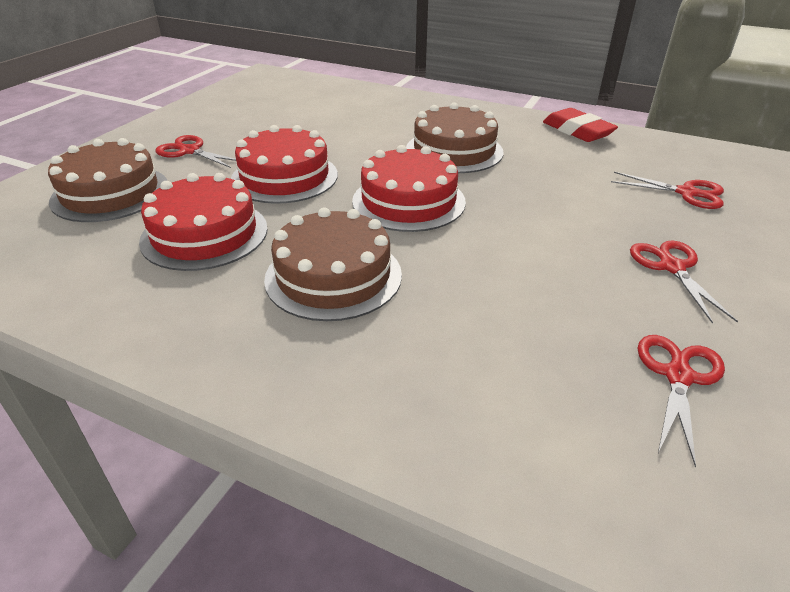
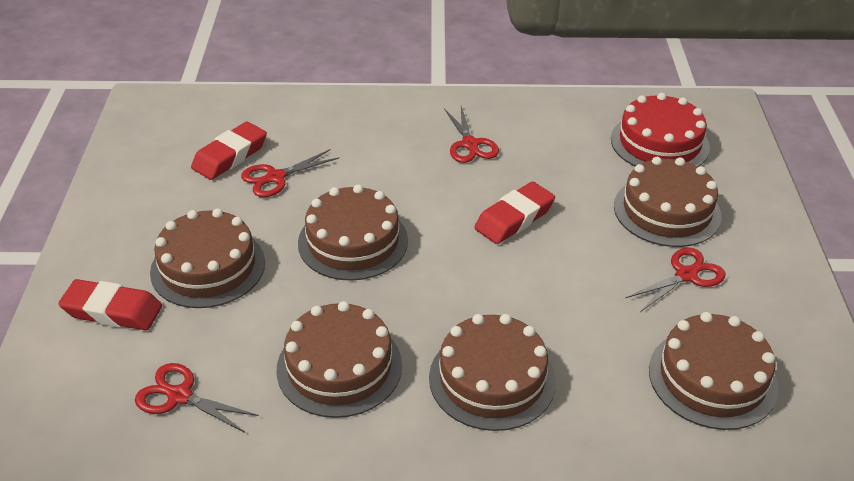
brown cake: [48,138,167,222] [264,207,402,321] [406,102,504,173] = 3 -> [150,209,265,308] [277,301,402,418] [298,185,408,281] [429,314,556,431] [614,157,722,247] [649,312,778,430] = 6
red cake: [139,173,268,271] [231,125,338,204] [352,145,466,232] = 3 -> [611,93,710,167] = 1
red eraser: [543,108,618,142] = 1 -> [58,279,162,330] [191,121,267,180] [474,182,555,244] = 3

